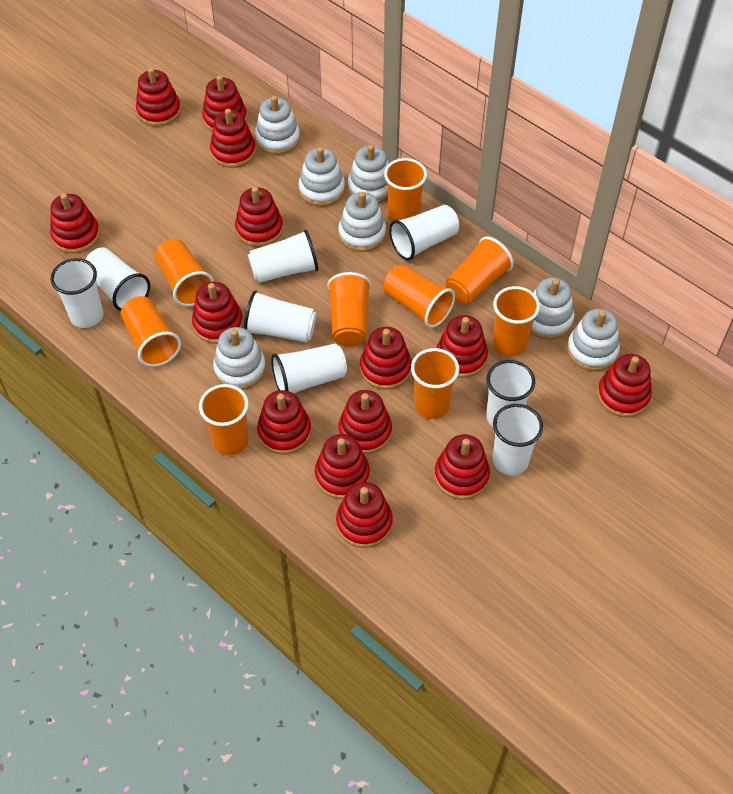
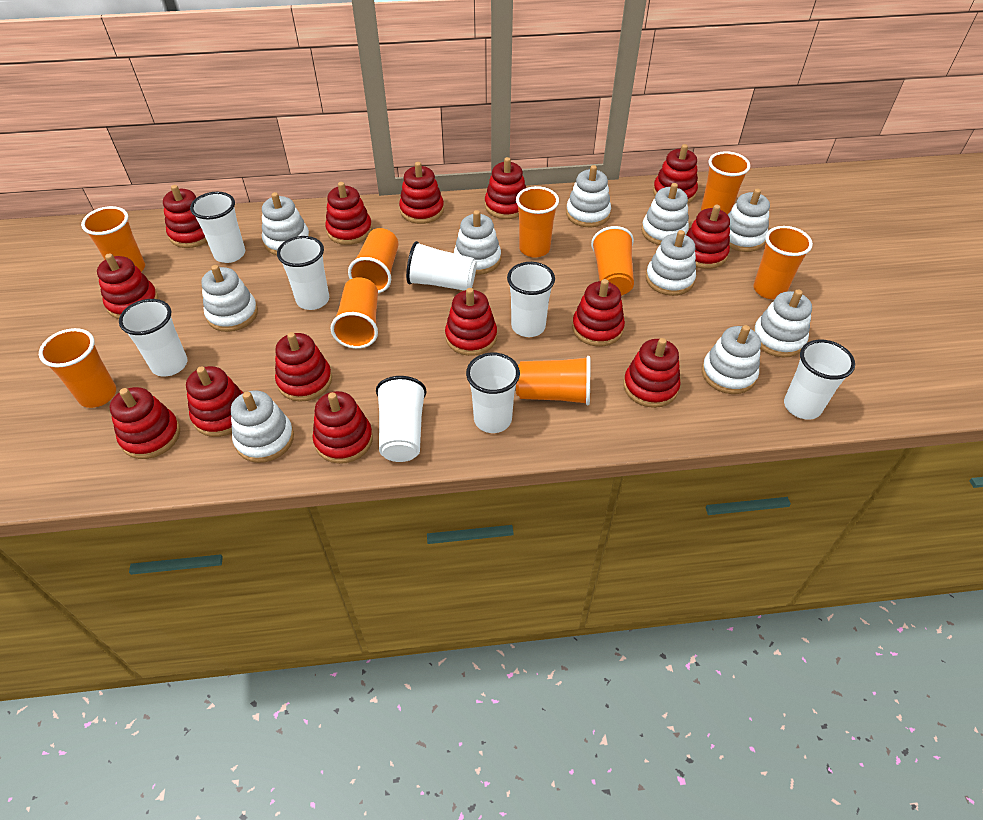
white stacking toy: [213,327,266,390] [255,96,300,155] [299,147,345,207] [338,192,386,252] [348,145,389,203] [531,278,574,339] [567,309,620,371] = 7 -> [201,265,258,332] [231,390,294,463] [262,192,310,255] [454,210,501,275] [566,165,611,227] [641,183,689,245] [646,230,696,296] [702,325,761,394] [728,189,770,252] [753,290,812,357] = 10

